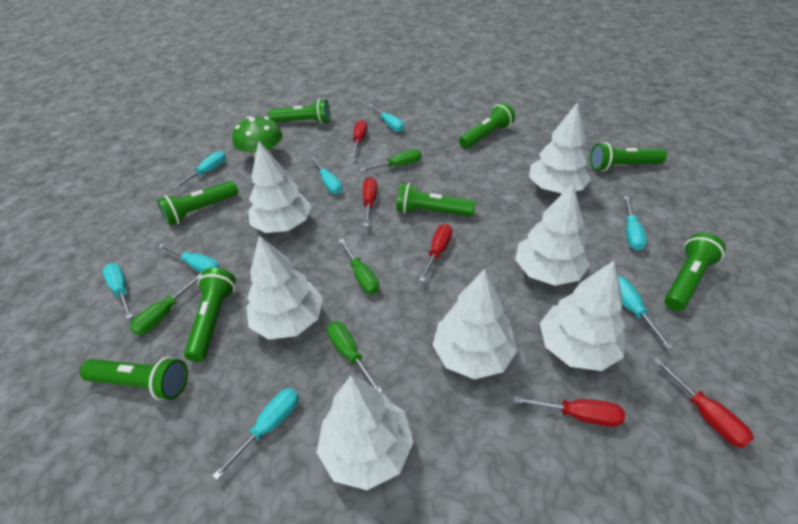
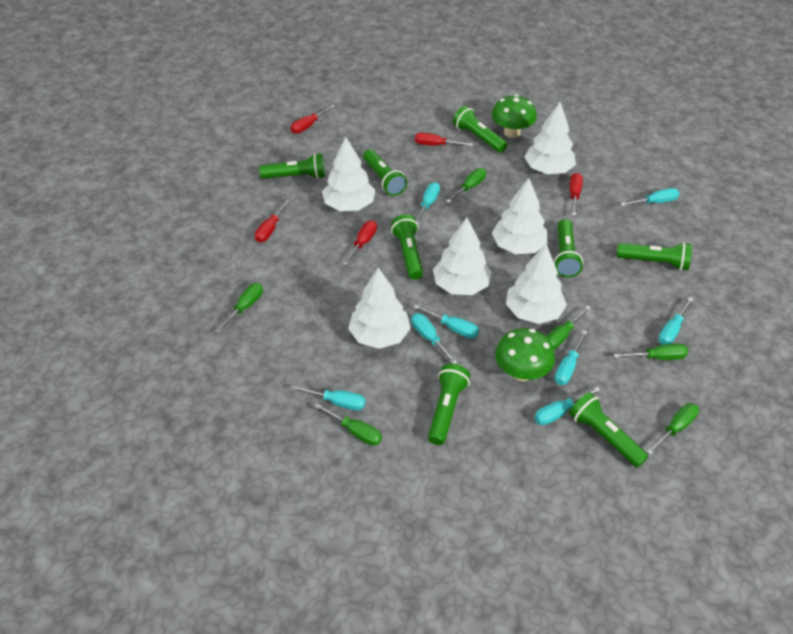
green mushroom: [232,116,282,159] = 1 -> [492,94,537,138] [495,328,555,381] = 2
green screwdriver: [130,273,202,335] [327,321,383,392] [338,239,379,294] [360,149,421,172] = 4 -> [216,283,263,333] [314,403,382,446] [446,168,486,203] [546,306,591,349] [614,343,688,360] [647,403,699,455] = 6
white tree: [246,235,323,340] [248,141,311,233] [316,376,414,490] [432,269,517,379] [515,183,590,286] [529,102,591,194] [540,261,625,371] = 7 -> [322,137,376,211] [348,268,411,349] [433,217,492,295] [492,178,548,254] [506,244,567,324] [524,102,576,174] = 6

